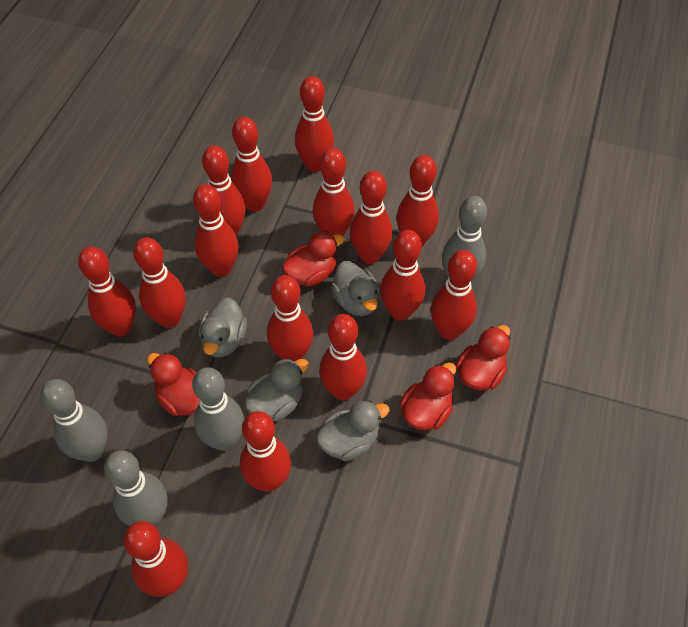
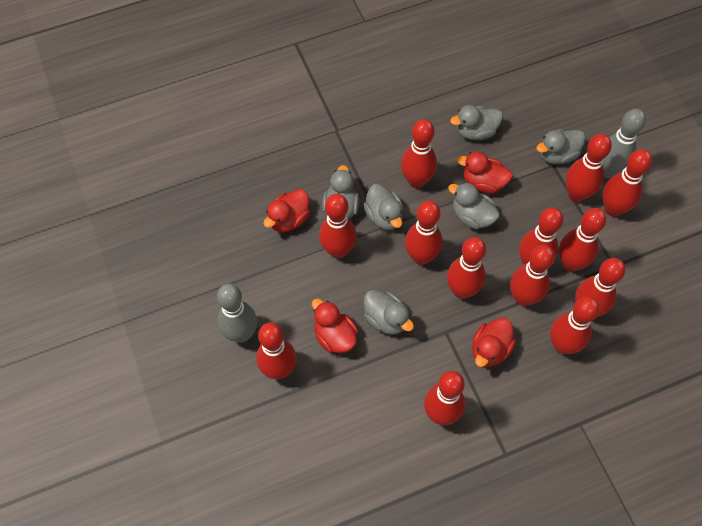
grey bowling pin: [40,379,108,462] [104,450,168,526] [192,367,244,451] [442,196,487,282] = 4 -> [217,284,257,342] [603,109,646,179] = 2
grey duck: [199,297,247,357] [244,358,309,421] [316,400,390,461] [331,261,379,316] = 4 -> [322,165,359,219] [363,184,403,230] [363,290,414,335] [448,182,500,229] [450,105,503,140] [536,129,585,164] = 6
red bowling pin: [78,246,136,337] [123,521,188,597] [133,237,186,328] [193,184,239,277] [202,146,246,236] [231,117,272,212] [240,411,291,492] [267,275,313,361] [295,76,334,172] [313,148,355,236] [319,314,367,401] [350,171,393,264] [380,230,425,321] [396,155,439,246] [431,250,477,340] = 15 -> [256,323,296,379] [319,194,356,258] [401,119,437,188] [405,201,442,265] [424,371,465,425] [447,237,486,299] [510,245,555,306] [519,207,563,265] [550,296,599,354] [559,208,606,272] [566,134,612,202] [575,258,625,317] [603,149,652,217] = 13

